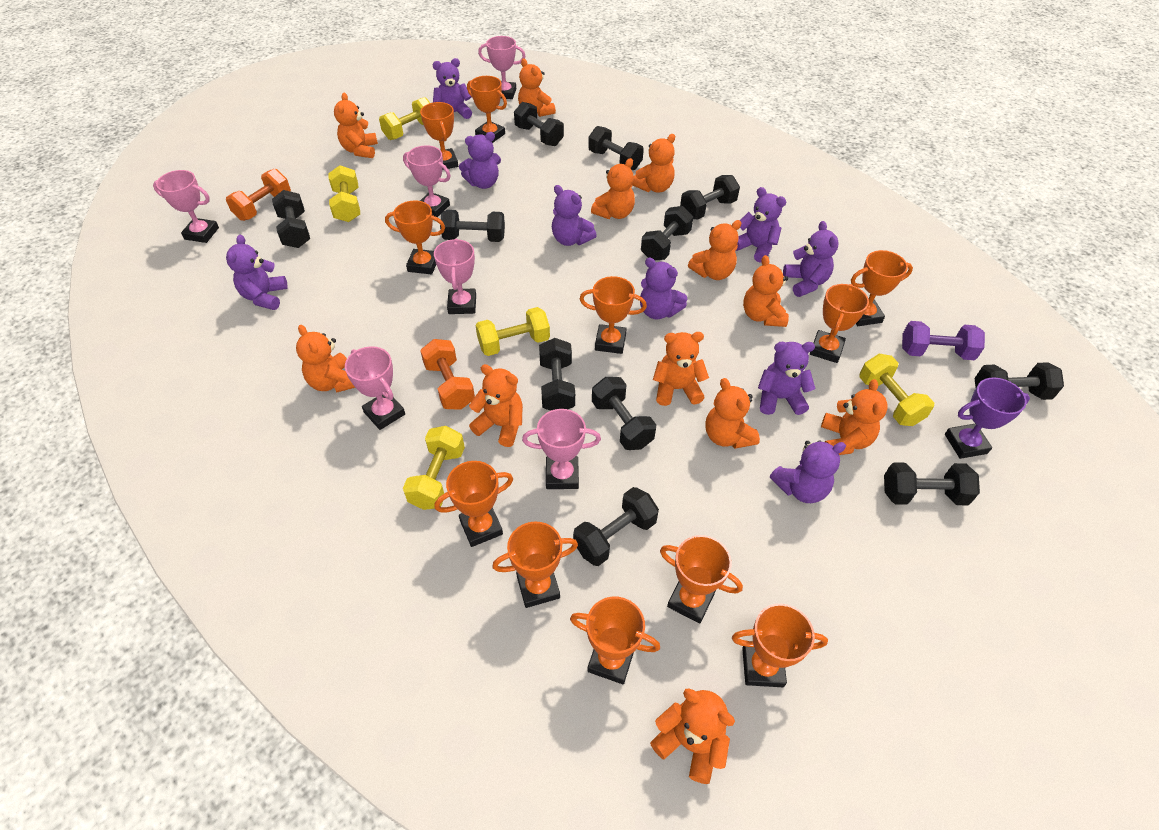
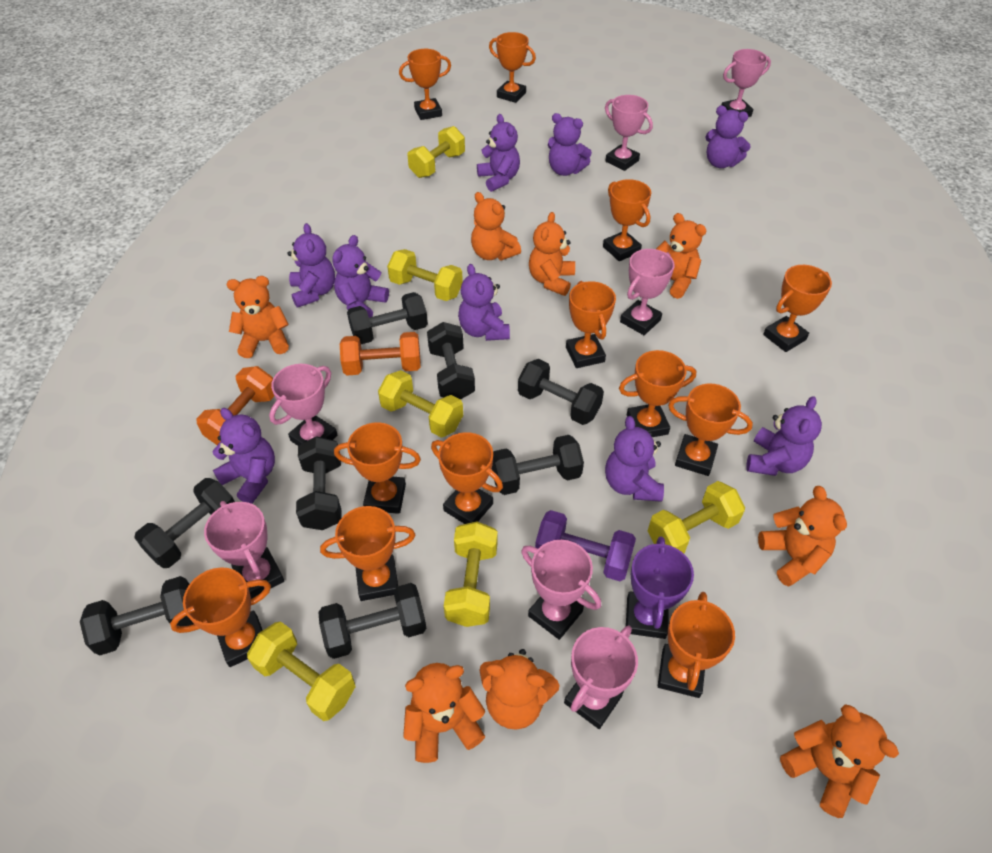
black dumbbell: [272,190,310,248] [440,210,505,242] [514,102,564,146] [539,338,575,411] [573,487,659,566] [588,126,644,170] [592,377,656,450] [641,206,693,260] [680,175,740,219] [884,462,980,505] [974,362,1064,400] = 11 -> [80,576,194,655] [134,478,235,568] [296,436,341,530] [318,583,426,659] [347,292,428,344] [427,322,475,399] [492,435,584,495] [518,359,604,425] = 8
orange teddy bear: [296,325,355,392] [334,93,378,158] [469,364,523,447] [518,58,556,117] [591,158,635,219] [632,134,675,193] [650,688,735,784] [653,332,709,406] [688,220,741,280] [705,378,760,449] [743,255,789,327] [821,379,888,455] = 12 -> [227,276,289,358] [403,663,485,763] [471,192,521,260] [479,649,560,730] [529,212,575,296] [656,213,707,299] [758,486,847,587] [780,704,899,818] = 8
orange trophy: [385,201,445,274] [420,102,458,170] [434,461,513,547] [467,76,507,143] [492,522,578,608] [570,597,660,684] [579,276,647,354] [660,535,743,624] [732,604,828,687] [810,284,869,363] [851,250,913,326] = 11 -> [170,567,271,667] [320,506,415,601] [334,423,421,514] [399,49,451,120] [431,432,503,524] [489,32,536,103] [566,281,616,368] [603,179,651,261] [619,350,696,437] [658,592,735,698] [668,384,753,476] [763,265,832,352] = 12
pink trophy: [153,170,219,243] [345,346,405,430] [403,145,451,217] [434,238,476,314] [478,36,526,99] [522,409,601,489] = 6 -> [204,501,284,599] [269,364,338,446] [521,540,601,640] [564,626,638,729] [605,95,653,171] [620,249,675,335] [721,49,771,117] = 7
yellow dumbbell: [328,165,360,222] [379,97,430,140] [403,426,465,510] [475,307,550,356] [859,354,934,426] = 5 -> [247,621,356,721] [378,370,463,438] [387,249,463,301] [408,126,465,178] [444,522,498,627] [648,481,745,553] = 6

